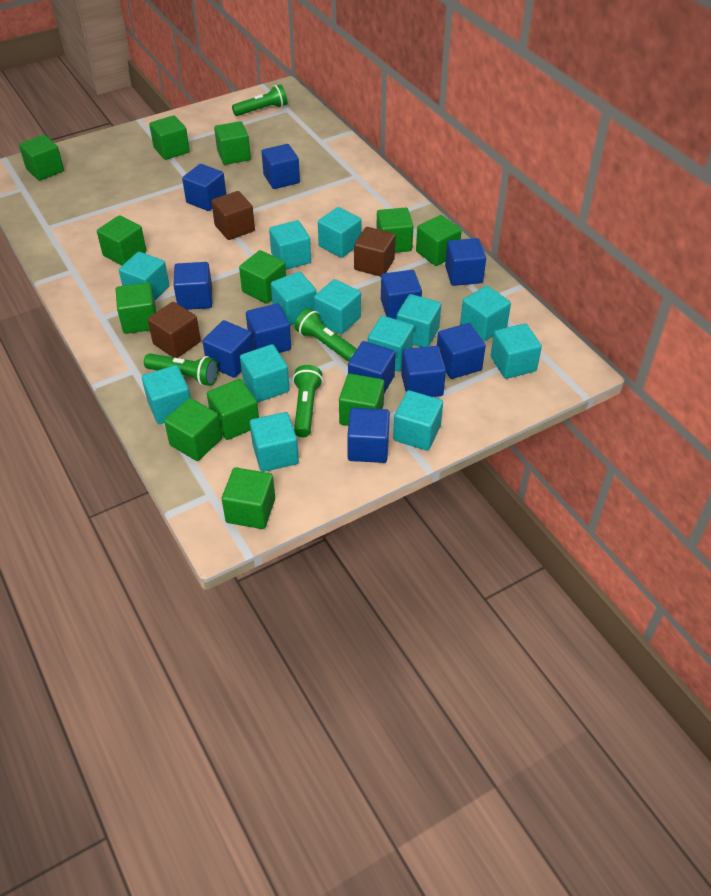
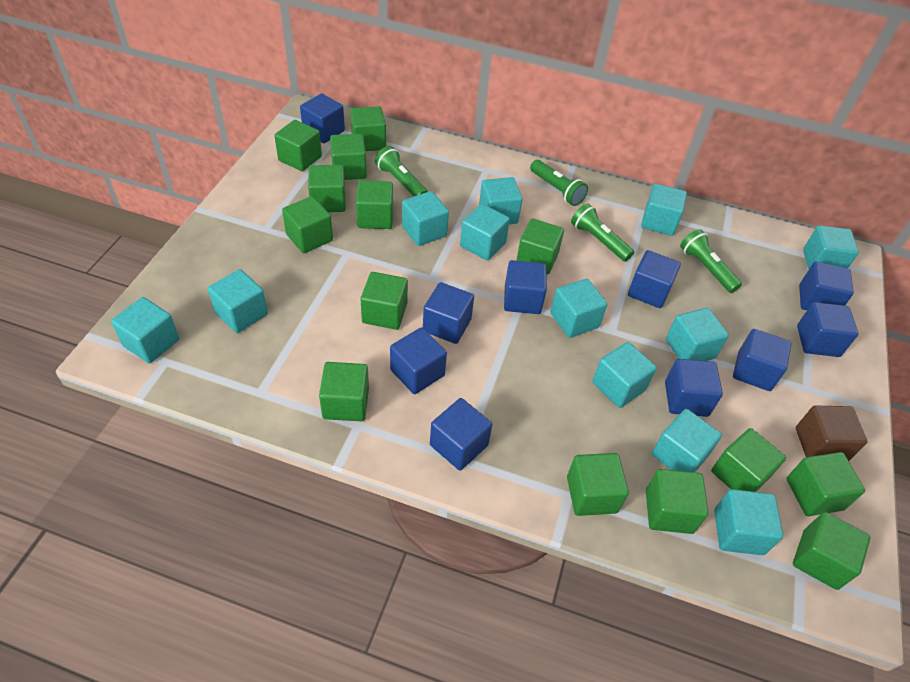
blue cube: [173,262,212,310] [182,164,226,211] [202,320,254,378] [246,303,291,353] [261,144,300,189] [347,408,390,463] [348,341,396,393] [381,270,422,319] [401,346,446,397] [437,323,486,379] [445,238,486,286] = 11 -> [300,93,345,143] [390,327,447,394] [423,282,474,344] [430,398,492,471] [504,260,547,314] [628,250,681,308] [665,359,723,417] [733,329,792,391] [797,302,858,357] [799,261,854,310] = 10
brown cube: [148,302,201,358] [211,191,255,240] [354,227,396,277] = 3 -> [796,405,867,461] = 1
green cube: [19,135,64,181] [97,215,146,265] [116,282,156,334] [149,115,190,160] [164,398,222,461] [207,379,259,440] [214,121,251,165] [222,467,275,529] [239,250,286,304] [339,374,384,426] [376,208,414,253] [416,215,462,266] = 12 -> [274,120,322,172] [282,196,333,253] [308,165,346,212] [319,362,369,421] [330,134,367,180] [350,106,386,151] [356,180,393,229] [360,272,408,330] [516,218,564,274] [567,453,629,516] [646,469,709,534] [711,428,786,492] [787,452,865,516] [793,512,870,590] = 14
turquoise cube: [119,252,169,301] [142,365,191,424] [240,344,290,403] [250,412,299,472] [269,220,311,270] [271,272,317,326] [314,279,361,334] [318,207,362,258] [368,316,414,372] [393,390,443,451] [397,294,441,347] [460,286,511,341] [491,323,542,379] = 13 -> [111,297,180,363] [208,269,268,333] [402,191,449,246] [460,204,510,261] [479,177,522,224] [550,278,607,338] [592,342,657,408] [641,184,687,236] [652,409,722,472] [666,308,729,361] [714,489,783,555] [803,225,859,269] = 12

